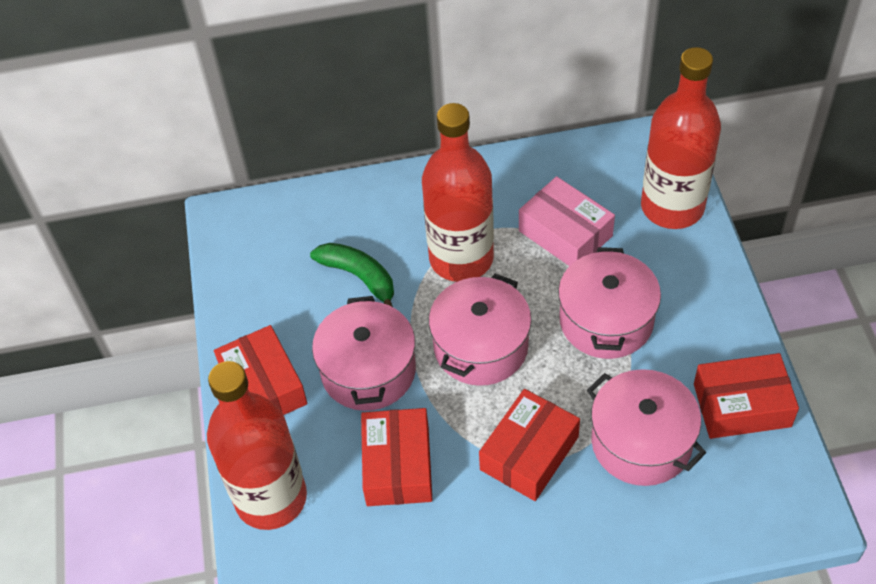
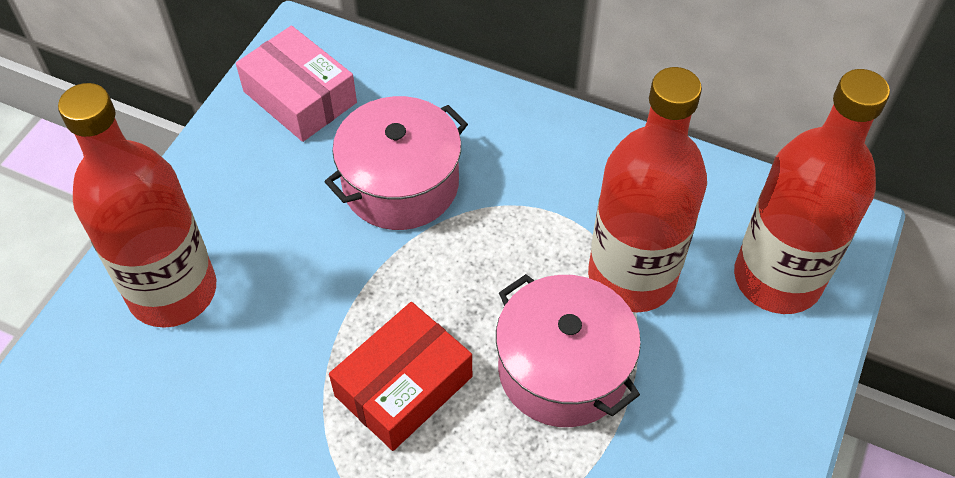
green banana: [310,243,394,307] = 1 -> none = 0
pink pot: [312,296,416,411] [429,273,532,386] [558,247,661,359] [587,369,706,486] = 4 -> [325,96,468,230] [496,274,641,427] = 2
red box: [214,325,308,415] [361,408,432,506] [479,389,580,501] [694,353,799,439] = 4 -> [329,302,472,451] = 1

